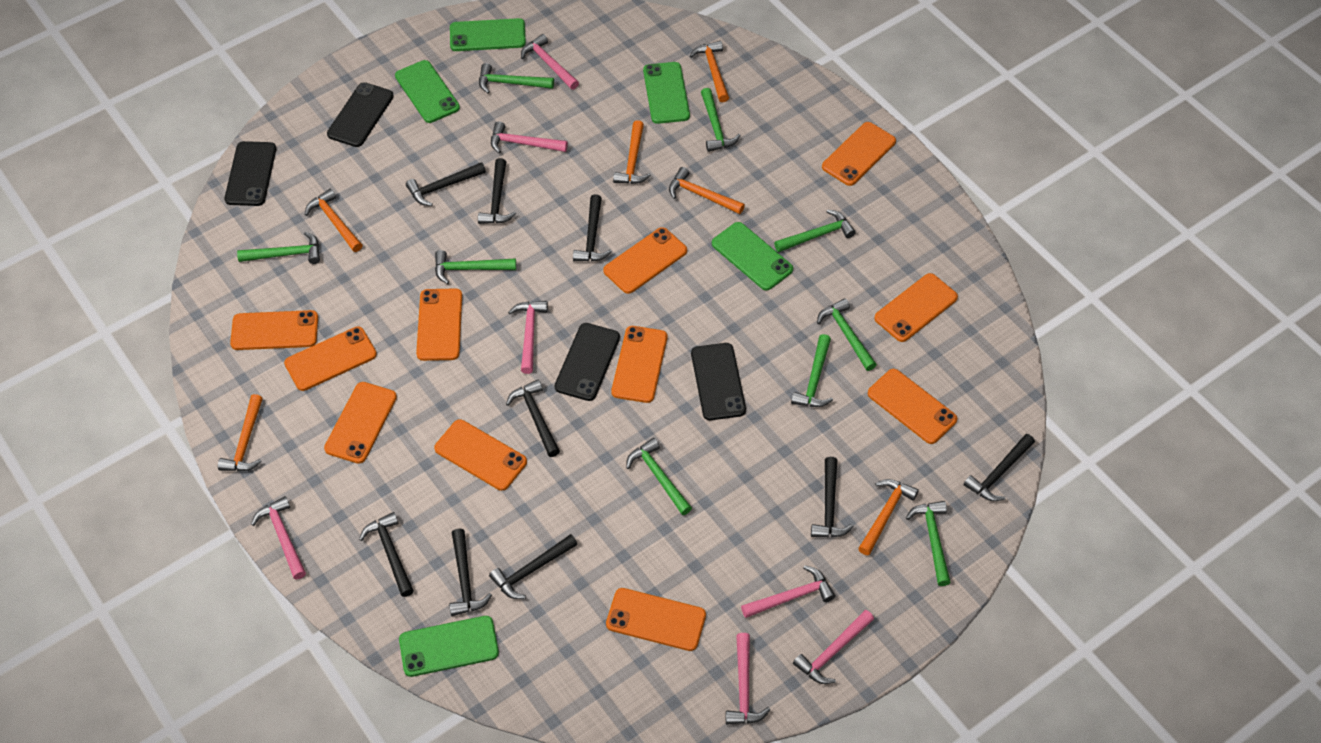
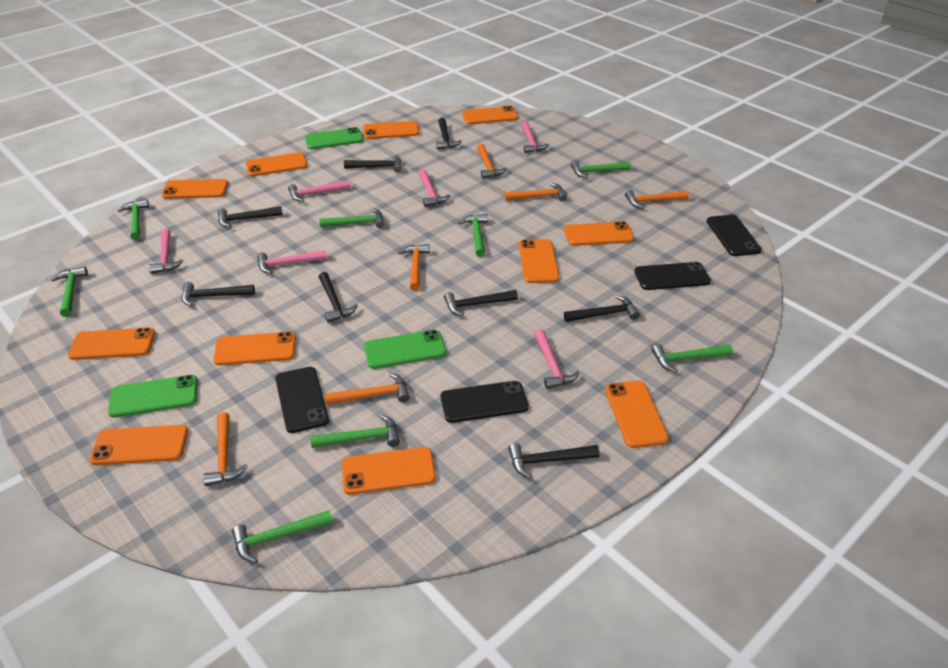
black hammer: [359,512,414,597] [406,162,486,206] [449,528,492,616] [478,158,516,224] [489,534,577,599] [506,379,560,457] [573,194,612,262] [811,457,854,537] [964,434,1035,501] = 9 -> [182,282,255,306] [218,206,283,228] [319,272,358,323] [344,155,402,172] [436,118,462,150] [444,290,518,316] [508,443,600,479] [564,295,640,322] = 8
green hammer: [237,231,320,264] [435,250,516,284] [479,63,554,94] [626,438,692,515] [701,88,741,152] [774,209,856,252] [791,334,833,407] [817,298,876,371] [906,501,951,586] = 9 -> [51,266,88,317] [118,199,149,240] [232,510,333,563] [310,414,400,448] [319,208,385,228] [459,214,488,257] [571,161,631,178] [652,344,733,372] = 8
green phone: [395,60,460,123] [399,616,499,677] [450,18,526,51] [643,62,690,124] [712,222,793,290] = 5 -> [108,375,197,418] [305,127,363,149] [364,330,446,369] = 3
pink hammer: [251,496,306,579] [491,121,568,153] [508,301,548,374] [521,34,579,90] [726,633,770,724] [741,565,835,618] [793,610,874,684] = 7 -> [149,229,183,274] [257,250,327,274] [288,180,351,202] [418,169,450,207] [521,121,549,153] [534,329,579,389] = 6

